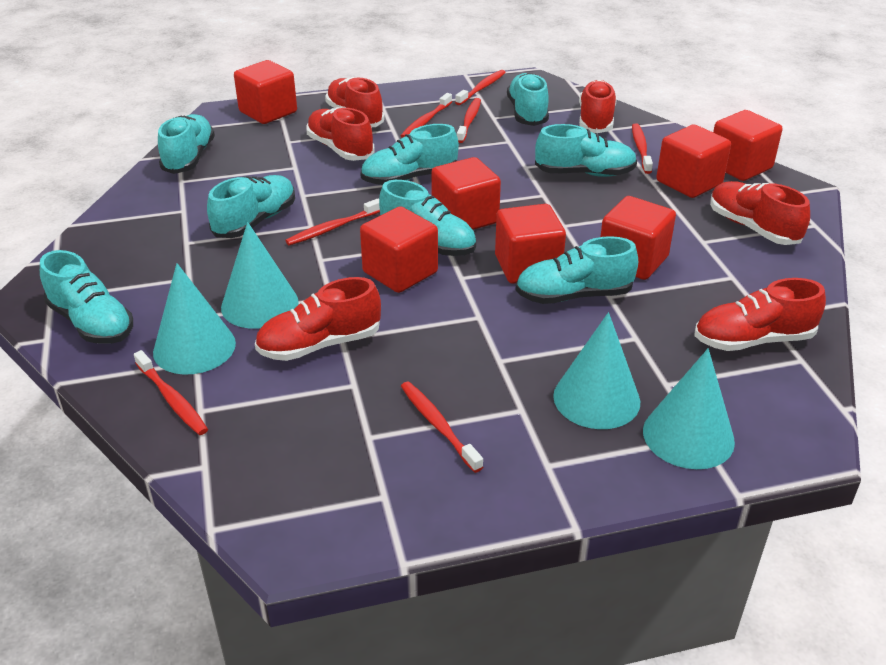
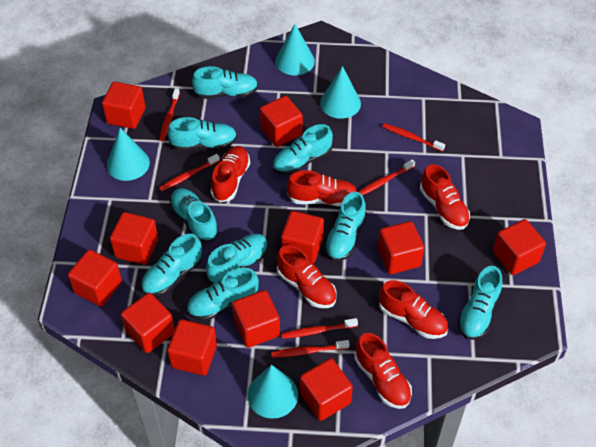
red cube: [234,60,297,124] [360,206,438,293] [431,157,501,230] [495,204,566,284] [600,196,676,280] [656,125,731,198] [713,110,782,181] = 7 -> [68,249,122,307] [102,82,145,129] [110,212,158,265] [121,293,175,353] [167,319,217,376] [232,290,280,348] [260,96,303,147] [281,211,324,263] [300,358,353,421] [378,221,424,274] [493,219,546,275] = 11
red toothbrush: [134,350,208,435] [285,199,380,245] [401,93,452,138] [401,381,483,473] [455,70,506,105] [457,98,481,143] [632,123,653,174] = 7 -> [159,88,180,141] [159,154,220,192] [271,340,349,358] [281,318,358,339] [359,159,415,195] [382,123,445,152] = 6
turquoise shoe: [40,250,133,344] [158,114,215,174] [207,175,295,238] [360,124,459,185] [379,180,476,256] [507,73,549,126] [516,236,638,304] [535,124,637,177] = 8 -> [141,234,203,296] [168,117,237,151] [170,188,219,242] [186,268,259,321] [192,66,258,99] [206,234,268,283] [272,124,333,175] [324,192,367,261] [458,266,502,340] = 9

